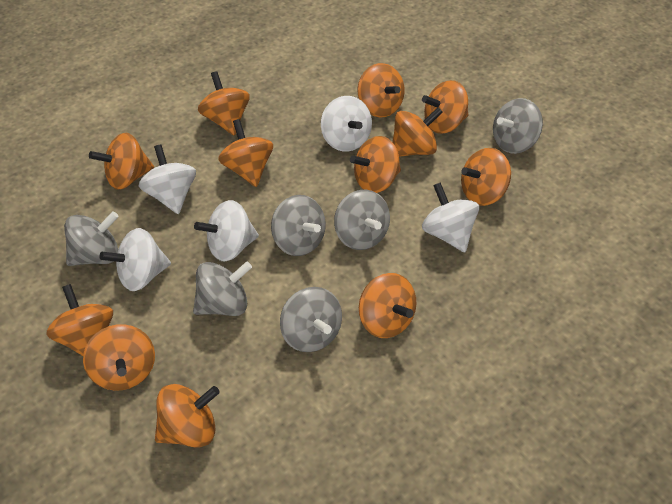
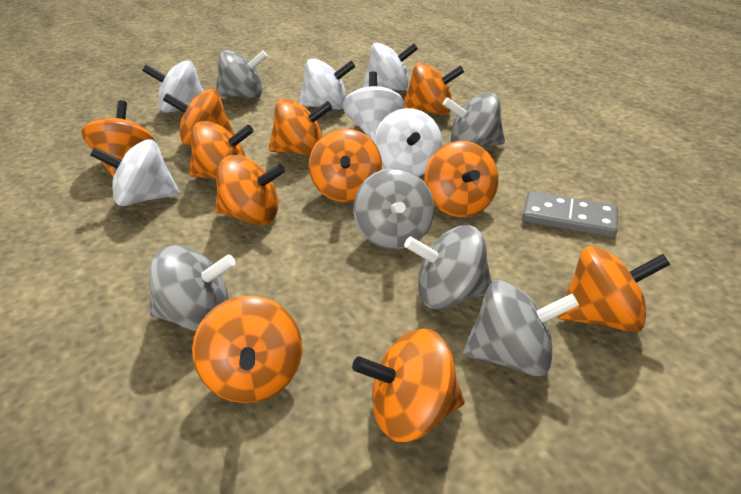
grey domino: none = 0 -> [522,191,618,238] = 1
orange spinning top: [46,284,113,356] [83,324,155,391] [89,133,154,190] [155,384,220,447] [198,71,250,135] [218,119,273,187] [350,136,401,193] [357,63,405,117] [359,273,416,338] [392,107,443,157] [422,80,468,134] [461,148,511,206] = 12 -> [81,100,155,177] [163,89,235,146] [189,121,254,179] [192,296,302,403] [215,155,285,225] [269,99,332,156] [309,129,382,202] [352,329,465,442] [404,62,464,115] [425,141,498,217] [557,246,670,332] = 11
white spinning top: [99,228,171,291] [139,145,196,214] [194,200,259,261] [321,96,372,152] [422,182,479,252] = 5 -> [90,139,180,206] [142,60,204,113] [299,58,355,110] [343,71,405,142] [363,43,418,90] [374,108,443,176] = 6

